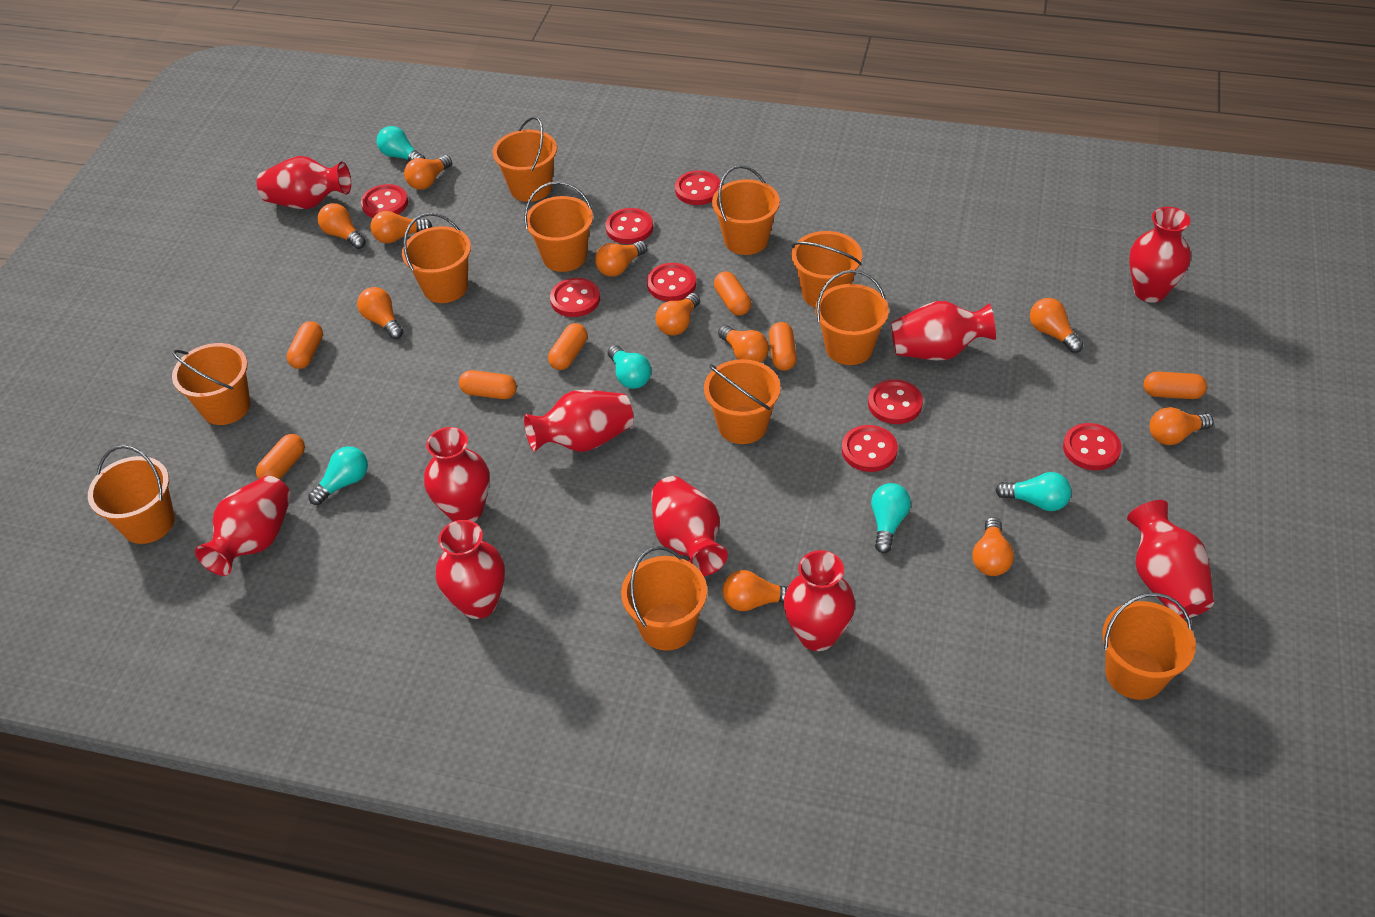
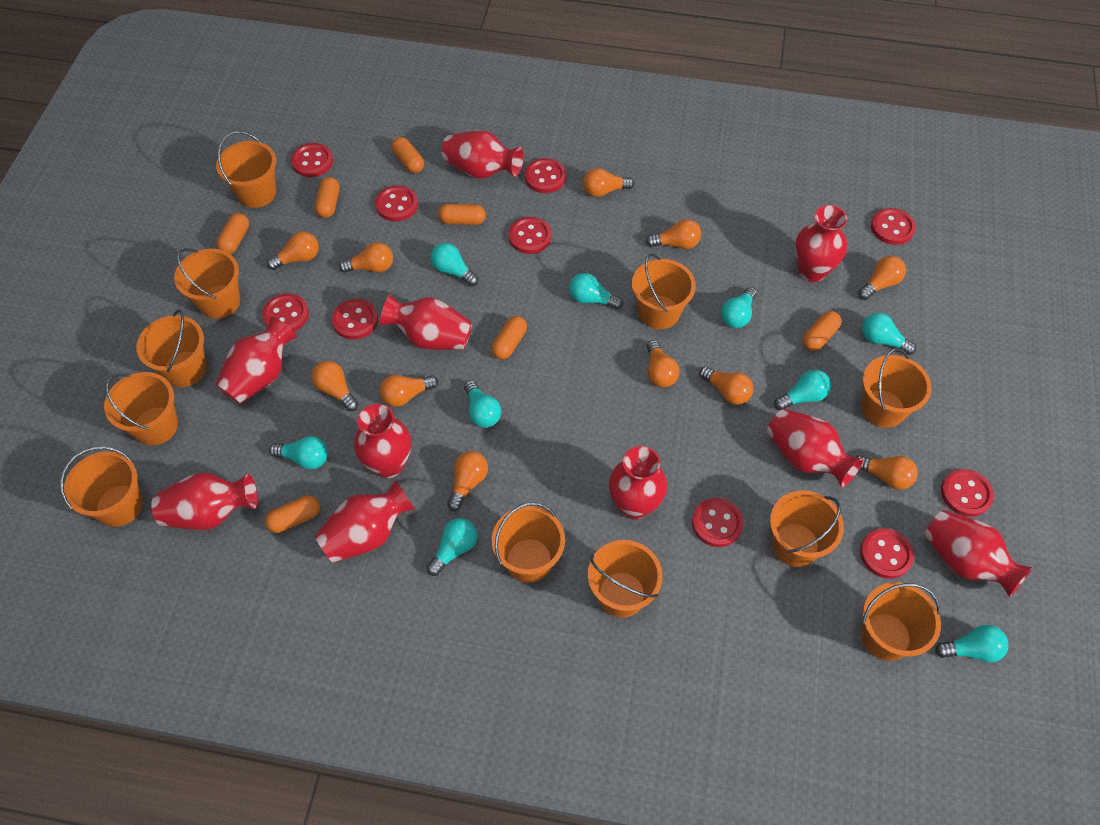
red button: [361,184,408,218] [550,278,600,317] [605,208,653,244] [647,263,696,301] [675,170,721,205] [842,425,898,472] [868,379,923,424] [1063,423,1122,470] = 8 -> [262,294,309,332] [291,143,333,177] [332,299,378,340] [375,185,418,221] [509,217,552,254] [525,158,566,193] [692,498,744,547] [860,528,914,579] [871,208,916,245] [941,469,994,517] = 10
turquoise light bulb: [308,446,368,505] [377,126,425,161] [608,345,651,389] [871,483,911,553] [995,472,1071,511] = 5 -> [269,436,328,469] [426,518,477,576] [431,243,478,286] [464,380,501,428] [569,273,623,309] [721,287,757,328] [774,370,831,410] [862,313,916,355] [935,625,1009,663] = 9

